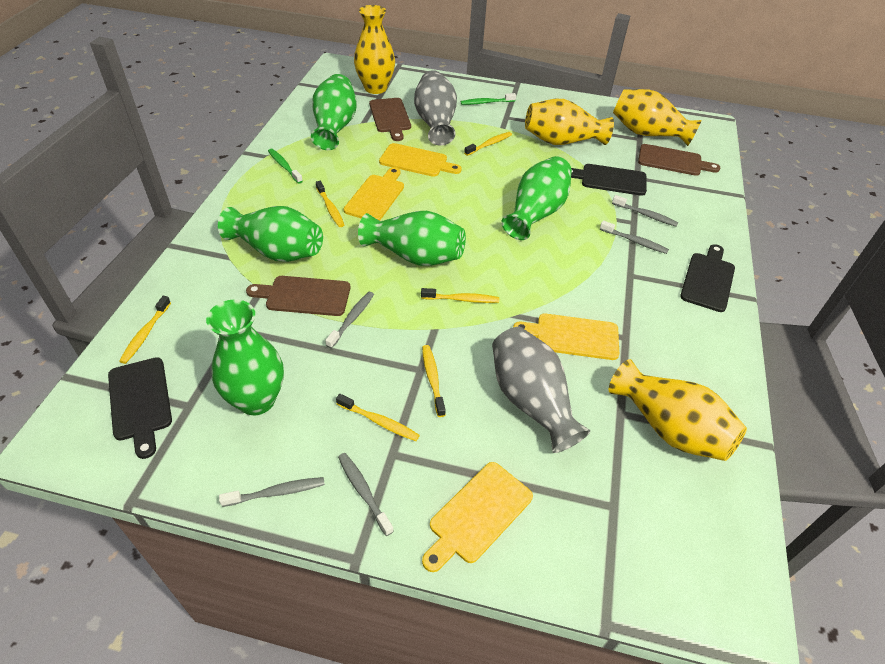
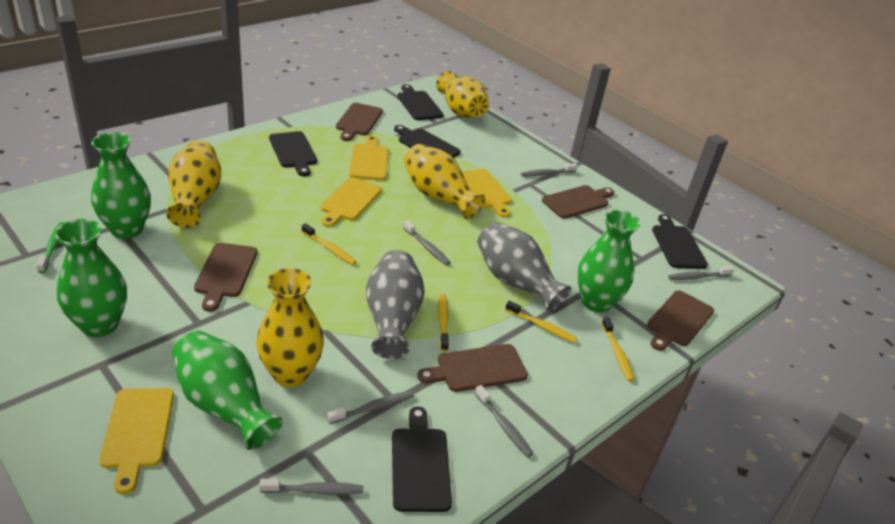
black cutting board: [108,357,172,459] [571,164,647,196] [680,244,735,312] = 3 -> [269,131,317,176] [392,407,452,512] [394,125,461,158] [397,84,444,120] [652,214,708,269] = 5
brown cutting board: [246,276,350,316] [369,98,411,141] [638,144,720,176] = 3 -> [194,243,258,312] [336,103,383,141] [418,344,528,392] [542,185,614,219] [647,290,714,351] = 5
green toothbrush: [268,149,303,184] [461,93,516,105] = 2 -> [36,222,64,273] = 1
green vase: [206,299,284,415] [218,206,323,262] [311,74,357,150] [358,211,466,266] [501,156,572,240] = 5 -> [55,219,127,337] [91,132,151,239] [172,331,283,450] [577,210,641,313] = 4
grey toothbrush: [219,477,325,507] [325,292,374,349] [338,453,394,536] [600,220,669,254] [612,195,678,226] = 5 -> [259,479,363,495] [327,391,414,424] [403,220,451,265] [475,385,534,457] [521,163,577,177] [668,266,734,280] = 6
yellow toothbrush: [119,296,171,364] [316,181,344,227] [336,394,420,441] [421,288,499,303] [422,345,446,417] [464,132,512,156] = 6 -> [302,223,357,265] [438,294,449,352] [505,301,578,343] [601,317,634,381] = 4

